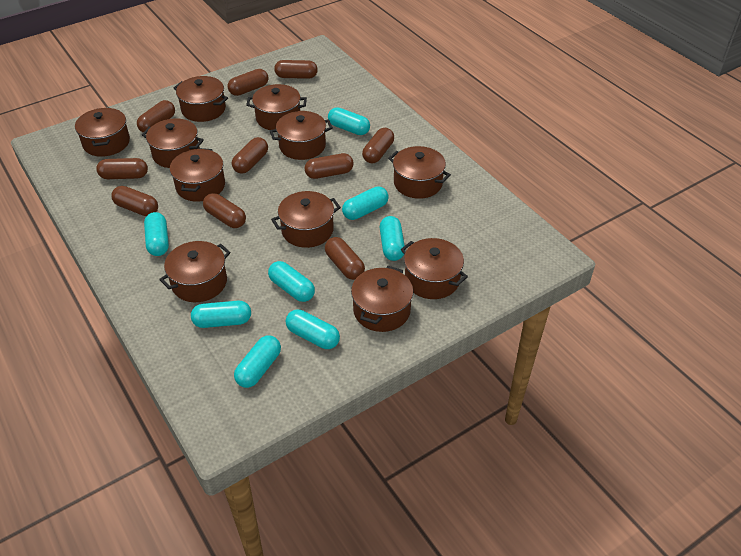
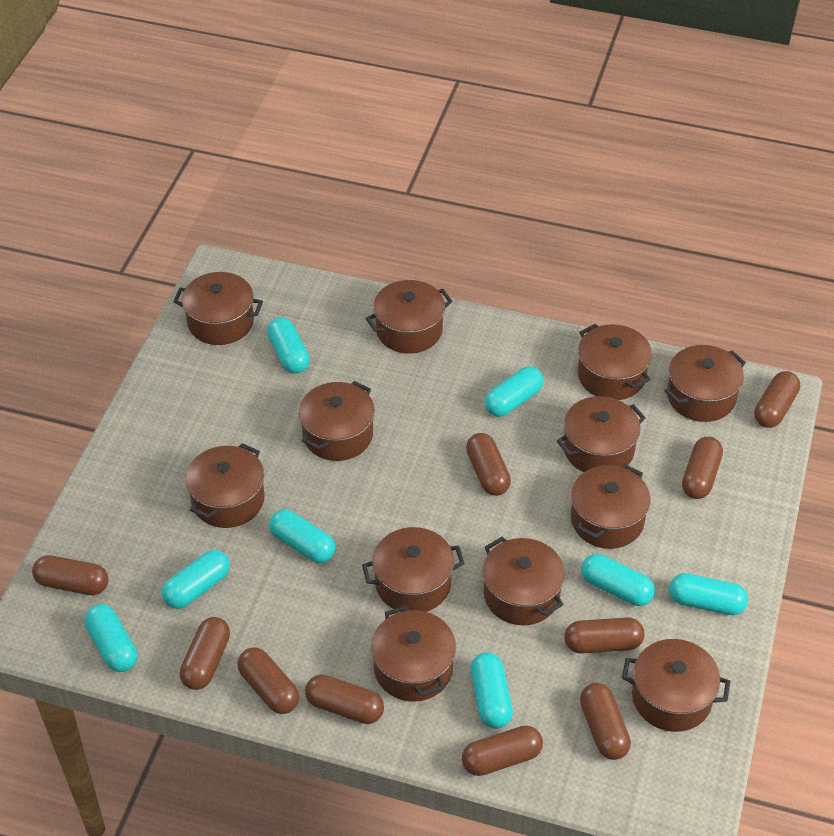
brown pot: [75,107,130,157] [142,118,204,168] [159,241,231,302] [170,148,225,202] [174,76,228,122] [246,84,307,130] [270,111,333,160] [271,191,341,248] [351,266,413,332] [388,146,451,199] [401,238,468,299] = 11 -> [173,272,263,345] [185,443,265,528] [299,381,375,461] [362,527,465,612] [365,280,453,354] [371,605,456,702] [483,537,565,625] [557,396,646,472] [571,464,650,549] [578,324,652,400] [622,639,731,732] [665,345,746,422] = 12

